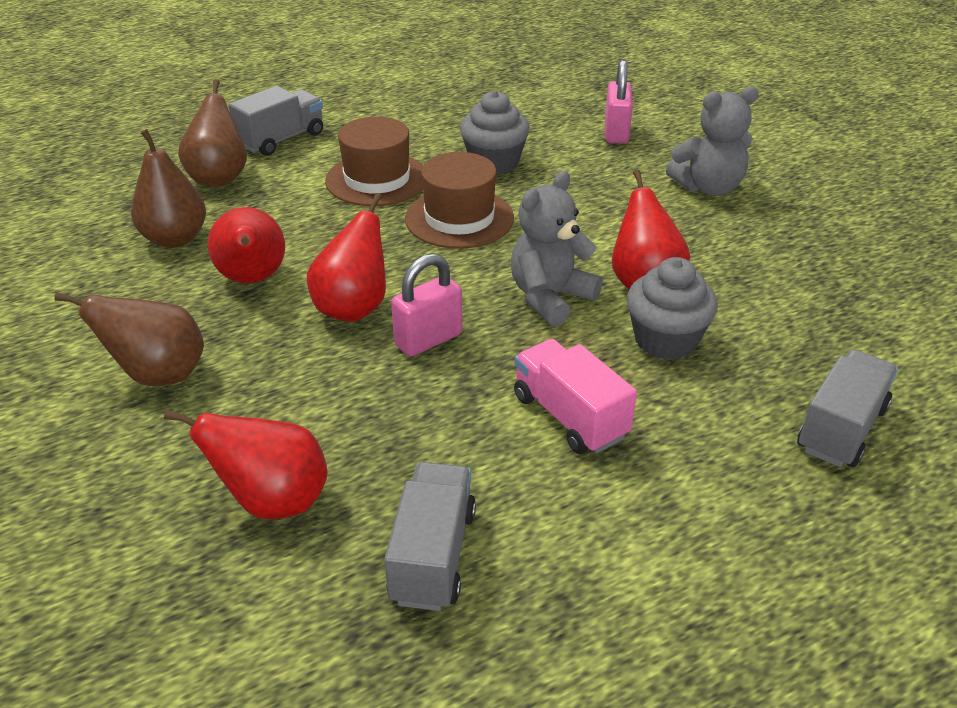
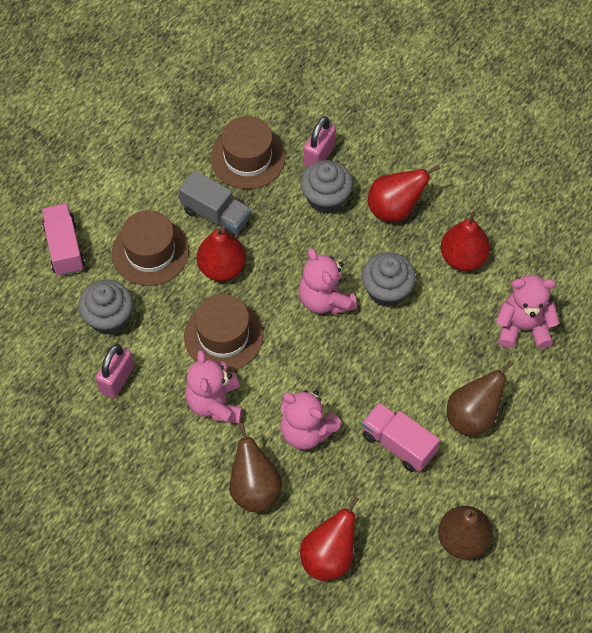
brown hat: [325,117,423,206] [405,152,514,249] = 2 -> [112,210,189,286] [184,294,264,372] [211,116,285,189] = 3
grey cupcake: [460,90,530,175] [627,257,718,360] = 2 -> [78,280,133,335] [301,160,353,214] [362,252,416,307] = 3
grey teddy bear: [511,171,603,327] [666,86,759,196] = 2 -> none = 0
grey truck: [229,86,323,156] [384,462,476,611] [797,350,898,467] = 3 -> [179,170,251,237] = 1
pink teddy bear: none = 0 -> [185,350,242,424] [280,390,342,450] [299,248,357,315] [496,275,560,349] = 4
pink truck: [514,339,637,454] = 1 -> [42,203,85,276] [362,402,440,472] = 2

